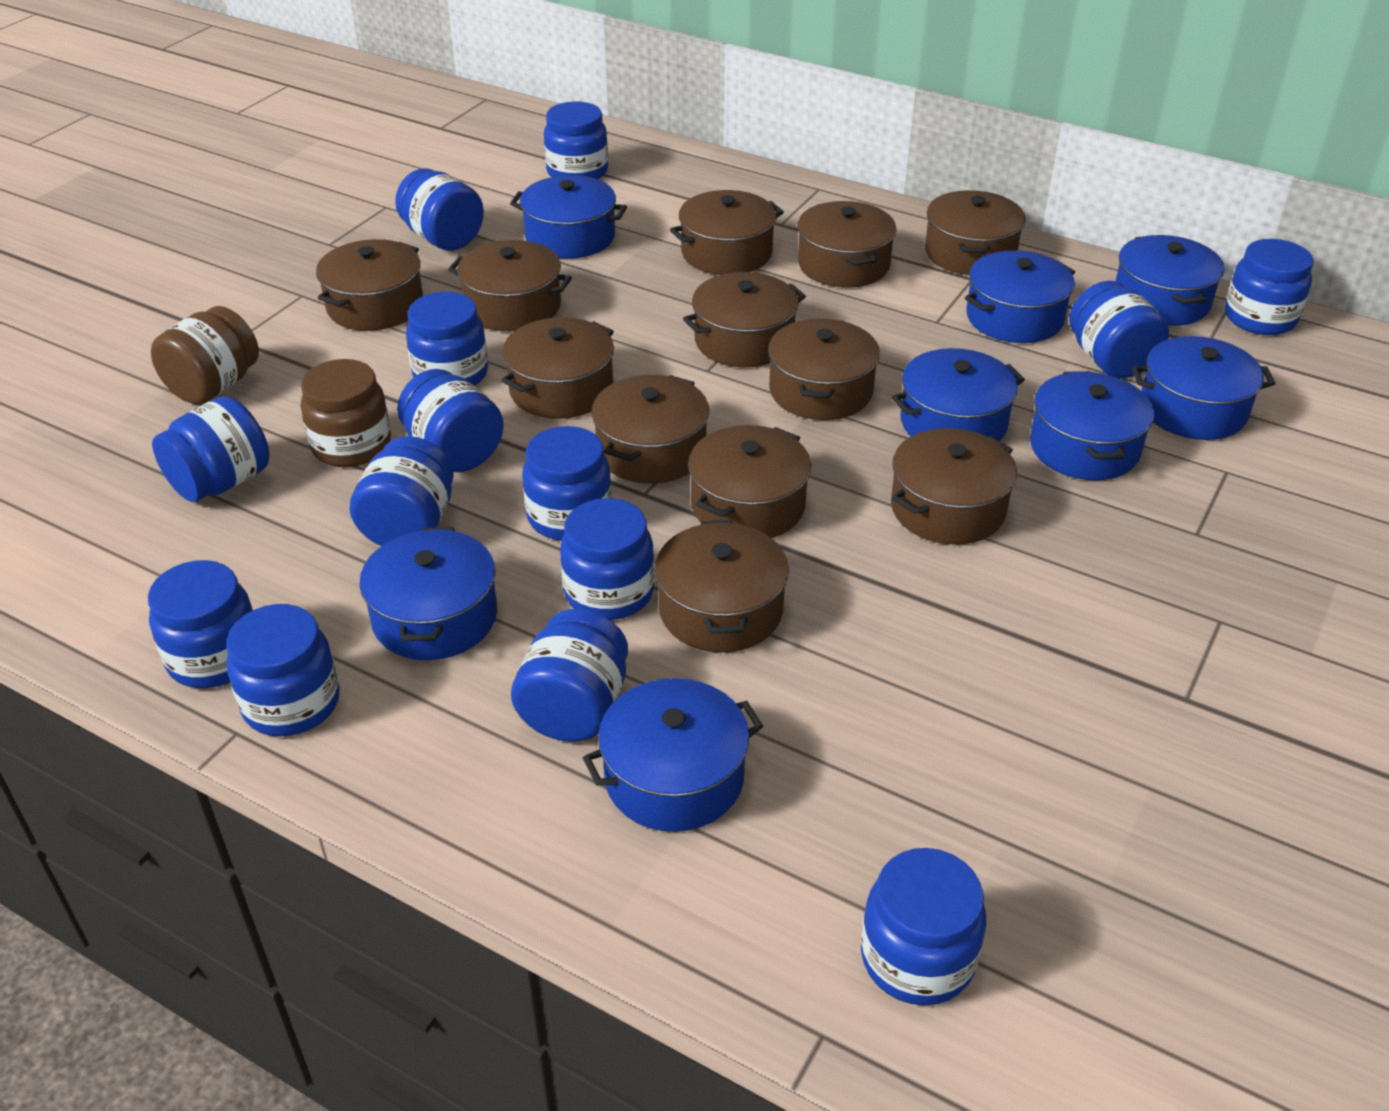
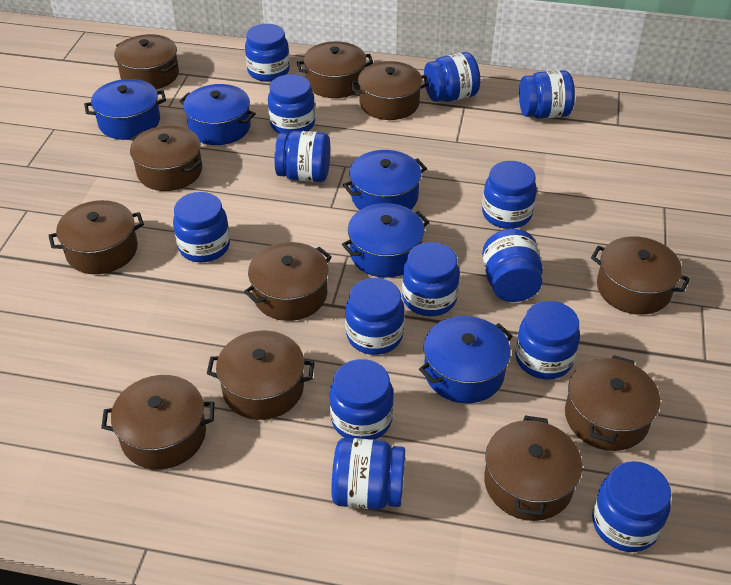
blue pot: [359,527,497,660] [510,175,627,259] [583,678,763,832] [892,348,1025,441] [965,250,1075,343] [1030,371,1154,480] [1116,235,1224,326] [1132,336,1275,440] = 8 -> [84,79,166,140] [179,84,256,145] [342,203,429,278] [343,150,427,210] [419,316,513,403] = 5
brown jar: [151,306,259,405] [300,359,391,467] = 2 -> none = 0
brown pot: [316,239,423,331] [448,240,572,331] [501,317,614,419] [592,375,709,484] [655,520,789,653] [670,190,784,275] [683,272,806,367] [688,425,811,538] [768,318,880,420] [797,201,897,288] [891,428,1017,545] [925,190,1026,275] = 12 -> [48,200,144,274] [101,375,214,470] [114,34,179,89] [130,125,202,191] [207,330,315,420] [244,242,332,321] [297,41,373,98] [351,61,429,120] [484,415,582,521] [565,355,660,451] [591,236,690,315] = 11

